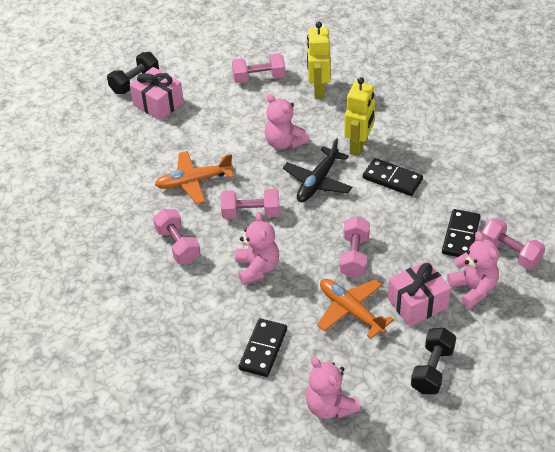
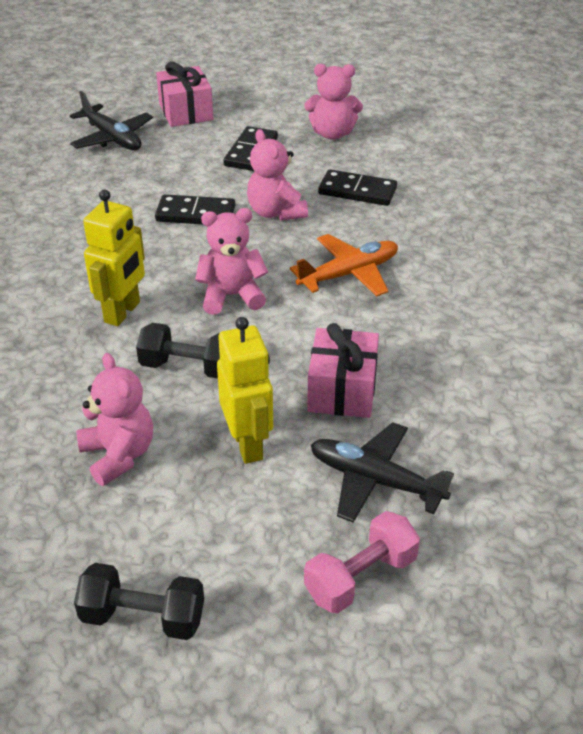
black plane: [283,138,352,202] = 1 -> [70,91,153,150] [311,422,454,523] = 2
orange plane: [155,151,234,204] [317,279,394,339] = 2 -> [290,234,398,297] = 1
pink dumbbell: [153,209,200,264] [221,189,280,219] [232,53,286,83] [340,216,370,278] [482,218,545,270] = 5 -> [304,511,420,613] = 1

